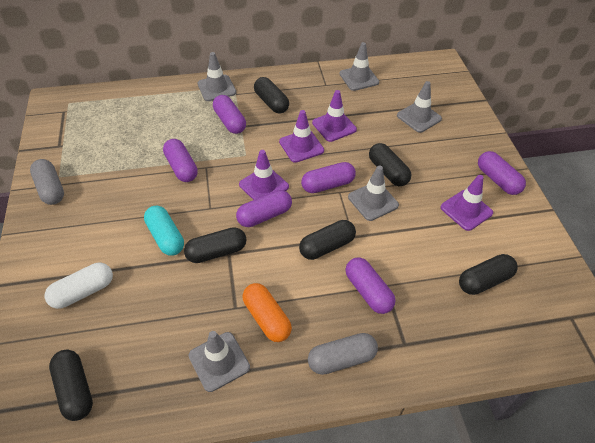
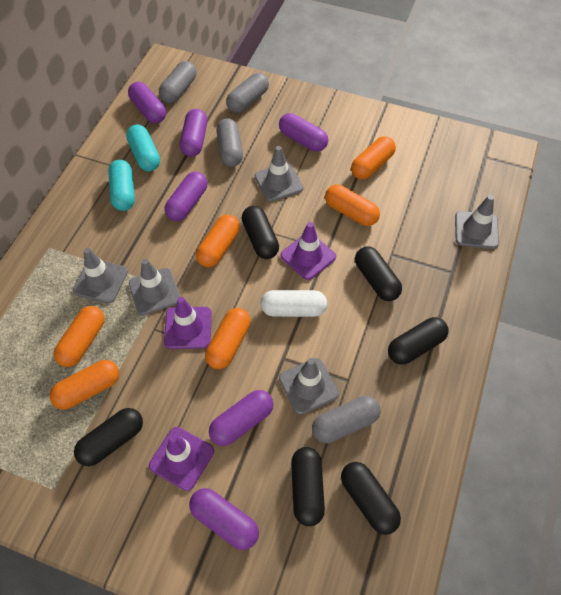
grey capsule: [30,159,64,205] [308,333,378,375] = 2 -> [159,61,197,103] [216,119,243,167] [226,73,269,113] [312,396,381,443] = 4
orange capsule: [243,283,292,342] = 1 -> [50,360,119,410] [53,306,105,367] [196,215,240,267] [205,308,251,369] [325,185,380,226] [351,136,396,179] = 6
purple traffic cone: [239,150,289,200] [279,110,324,163] [312,90,357,142] [440,175,493,231] = 4 -> [149,427,214,491] [164,297,212,349] [280,222,336,280] = 3
turquoise capsule: [144,206,184,256] = 1 -> [108,160,135,211] [126,125,160,171] = 2

